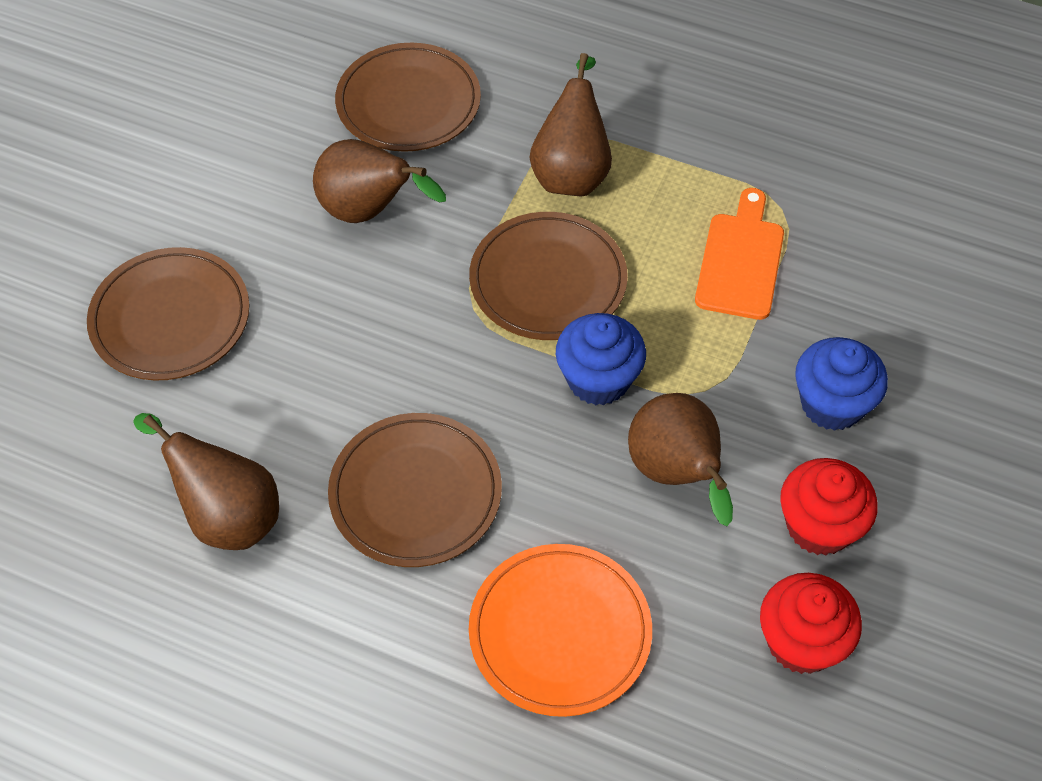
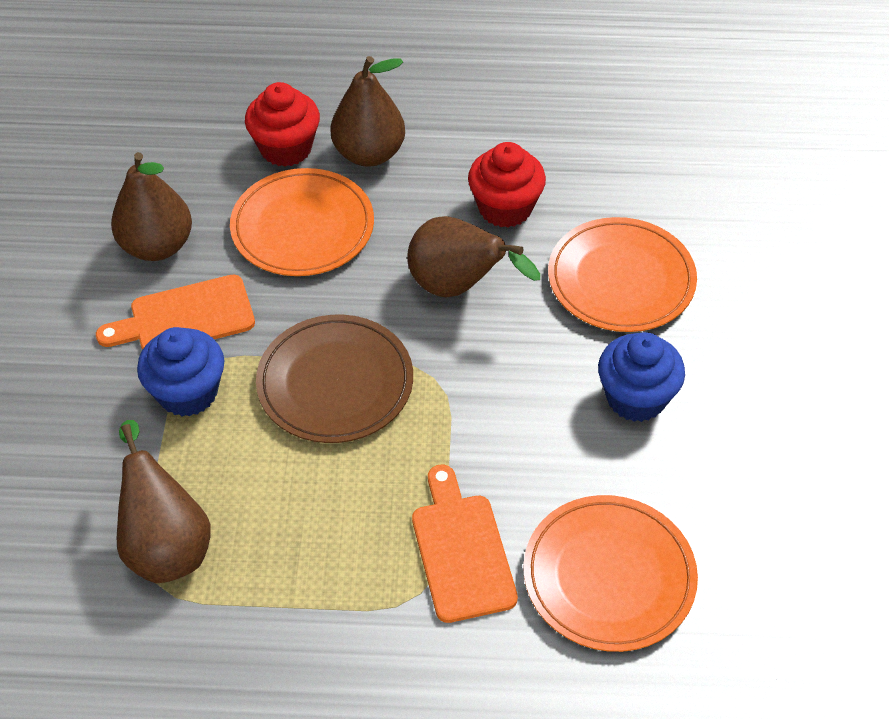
brown plate: [87,247,249,381] [328,413,502,567] [335,43,481,152] [469,212,628,340] = 4 -> [256,315,413,443] = 1
orange cutting board: [695,188,784,320] = 1 -> [96,275,255,350] [412,465,518,623] = 2
orange plate: [469,544,652,717] = 1 -> [230,168,374,276] [523,495,698,652] [548,217,697,332] = 3

